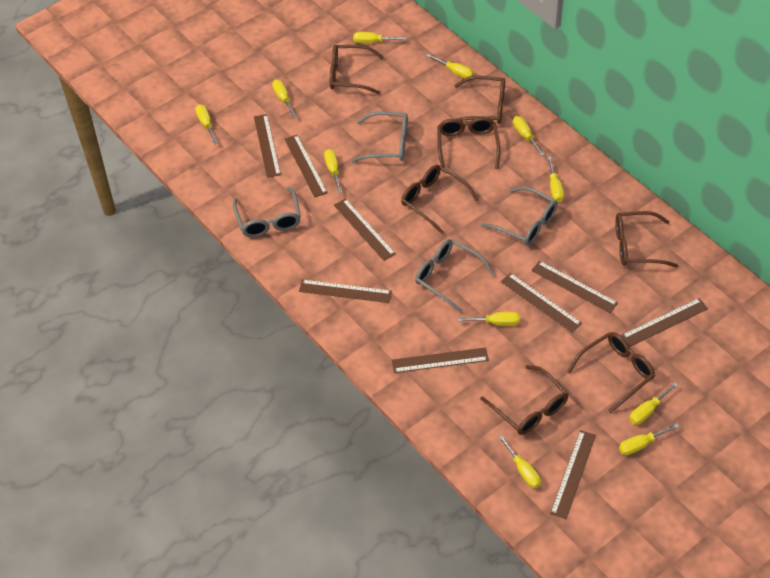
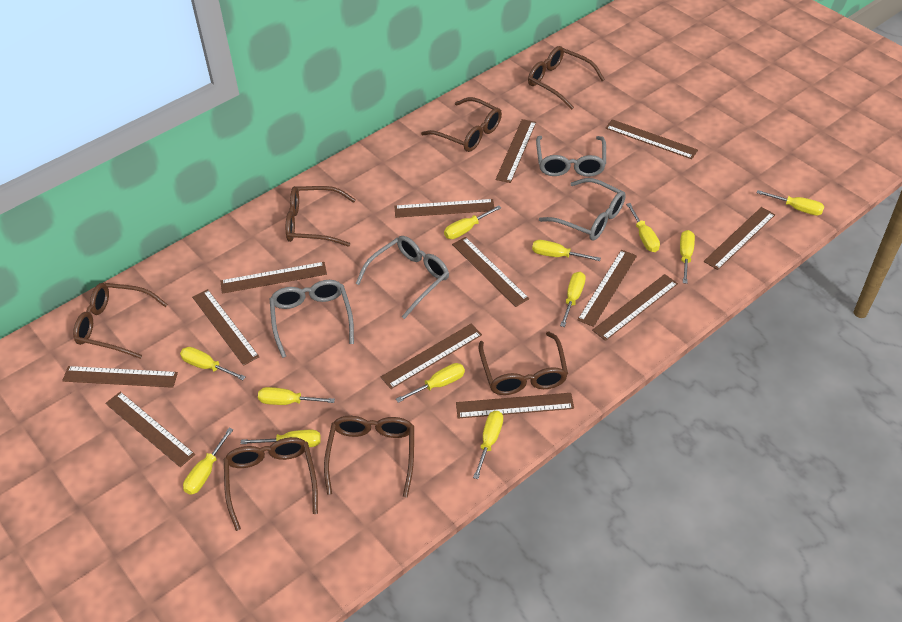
brown ruler: [254,114,281,178] [285,135,328,197] [299,279,392,303] [334,198,396,261] [392,347,489,373] [501,273,582,333] [531,261,618,313] [550,430,596,519] [621,298,708,347] = 9 -> [62,366,178,388] [105,392,195,467] [192,289,259,366] [220,262,327,294] [381,324,482,389] [395,199,494,218] [452,237,529,307] [456,393,574,419] [496,119,536,183] [577,250,637,327] [592,274,678,341] [605,119,698,159] [704,207,775,270] = 13
yellow screwdriver: [195,105,218,144] [272,80,297,118] [324,149,342,193] [353,32,406,43] [427,54,474,79] [458,312,520,326] [498,434,541,488] [513,116,544,156] [547,156,564,202] [619,424,679,455] [630,383,678,424] = 11 -> [180,347,246,380] [183,428,233,495] [241,430,321,447] [258,387,335,405] [396,363,465,403] [444,205,501,239] [473,411,503,479] [532,240,601,261] [560,272,586,327] [626,203,660,252] [680,230,695,284] [757,190,825,216] = 12

